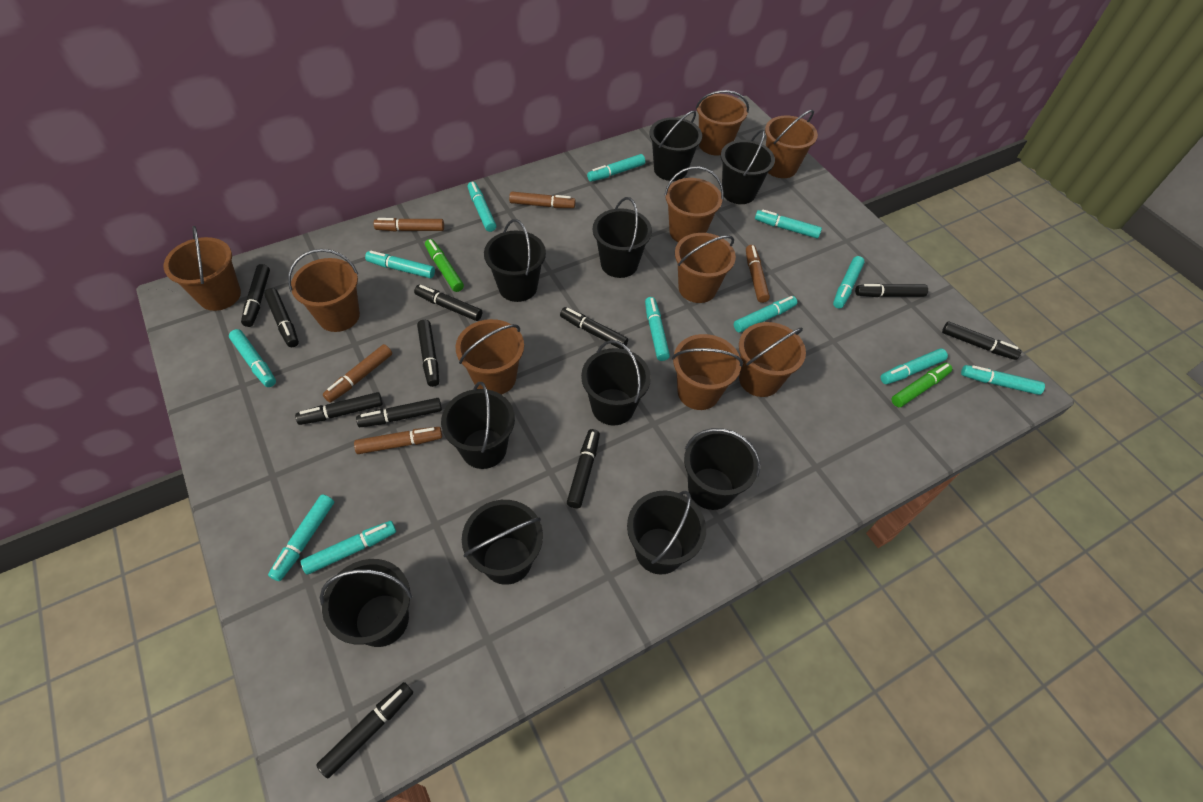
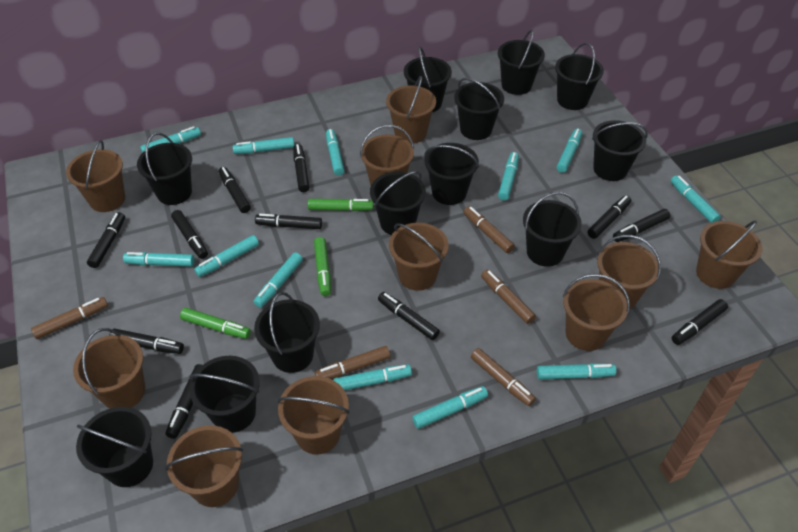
black bucket: [320,559,412,647] [441,382,515,469] [462,500,543,585] [484,219,546,302] [581,340,651,425] [593,197,652,278] [627,491,706,575] [649,110,702,181] [684,428,761,510] [721,130,775,204] = 10 -> [76,407,153,487] [137,133,192,205] [189,356,260,433] [254,292,320,373] [370,171,426,235] [404,46,452,112] [424,143,479,205] [454,78,504,140] [498,30,545,95] [523,192,582,267] [555,43,604,110] [592,120,648,181] = 12
brown bucket: [164,226,241,311] [288,249,360,332] [456,319,524,394] [664,166,724,242] [672,334,743,410] [675,233,736,303] [696,90,749,155] [739,322,806,397] [765,110,818,178] = 9 -> [66,140,125,212] [73,328,145,409] [165,425,243,507] [277,376,349,455] [360,125,414,185] [386,76,436,144] [389,223,448,291] [563,274,630,351] [597,235,661,310] [696,220,762,289] = 10
green marker: [425,239,464,292] [892,363,952,407] = 2 -> [180,308,251,339] [308,199,373,211] [314,237,331,296] = 3

